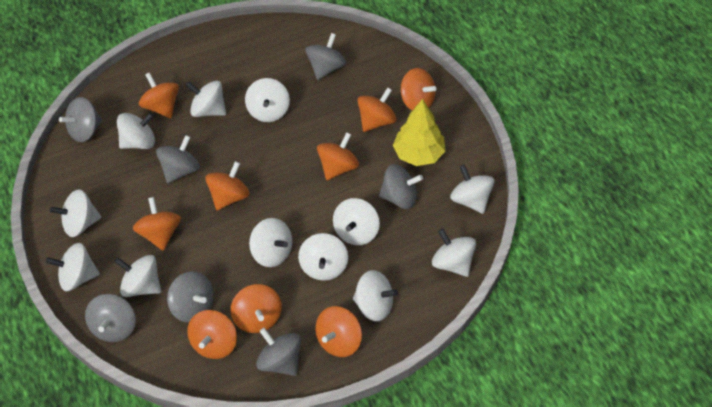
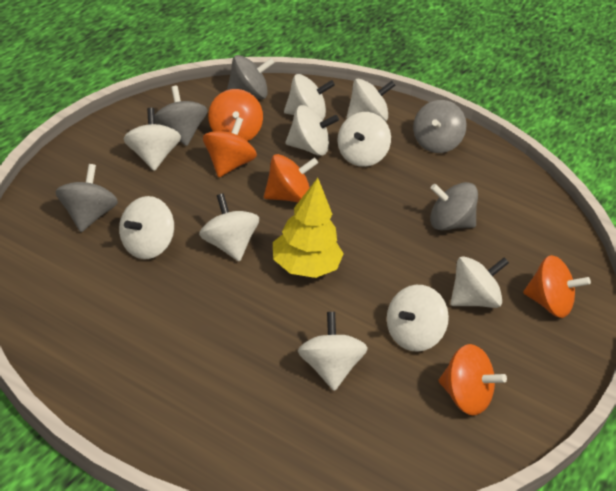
grey spinning top: [59,97,102,142] [85,294,136,342] [156,135,200,183] [167,271,214,323] [256,328,301,376] [306,33,346,80] [379,164,423,209] = 7 -> [55,164,118,232] [154,86,207,146] [227,55,274,99] [413,100,466,153] [430,182,478,231] = 5
orange spinning top: [133,197,181,251] [139,72,179,118] [187,310,237,359] [205,161,250,211] [230,284,282,333] [315,306,362,357] [317,132,359,180] [357,87,397,132] [401,68,437,110] = 9 -> [203,117,257,177] [208,89,263,141] [264,154,318,203] [439,344,507,416] [523,255,591,318] = 5
white spinning top: [46,243,100,291] [50,189,101,237] [114,255,161,297] [117,113,155,149] [185,81,226,117] [245,78,290,122] [249,218,292,267] [298,233,348,281] [333,198,380,245] [353,270,398,321] [432,228,476,277] [450,164,494,214] = 12 -> [119,196,174,259] [124,108,181,171] [199,193,259,262] [284,74,335,120] [285,105,339,156] [298,312,368,391] [337,112,391,167] [347,79,395,121] [387,285,449,352] [450,256,509,308] = 10

